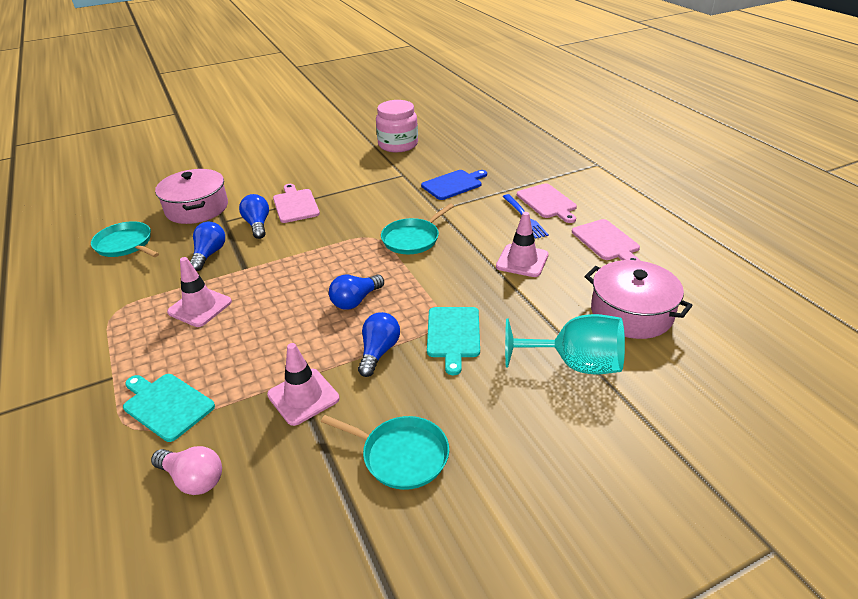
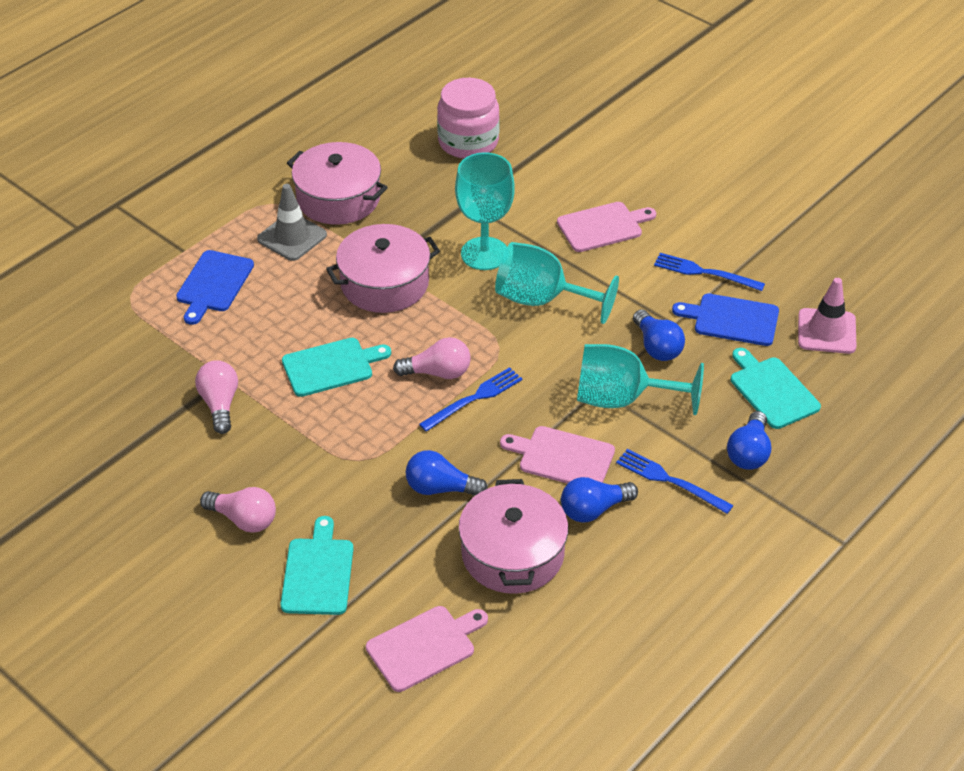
blue cutting board: [421,170,487,200] = 1 -> [176,250,254,325] [672,294,779,346] = 2
blue fork: [502,194,549,239] = 1 -> [419,367,522,432] [616,449,733,514] [654,253,765,291] = 3
grey traffic cone: none = 0 -> [257,184,327,261] = 1
pink light bulb: [151,446,222,495] = 1 -> [195,360,238,434] [200,487,276,533] [393,337,471,379] = 3
pink pot: [155,169,228,224] [585,260,693,339] = 2 -> [287,142,388,225] [326,224,440,313] [458,479,568,594] = 3
pink traffic cone: [167,257,232,327] [267,343,339,426] [496,212,548,277] = 3 -> [798,278,856,354] = 1
turquoise cutting board: [123,374,215,442] [427,307,480,375] = 2 -> [281,516,353,615] [282,338,391,397] [731,348,821,429] = 3
turquoise goblet: [505,314,625,374] = 1 -> [455,152,515,270] [495,242,619,324] [577,344,704,415] = 3
turquoise pan: [91,221,159,257] [321,415,449,490] [381,204,454,254] = 3 -> none = 0

